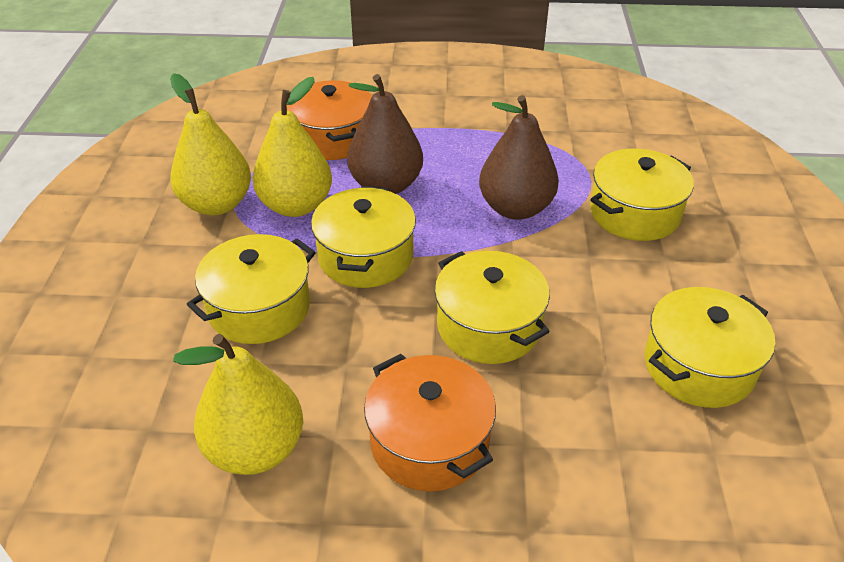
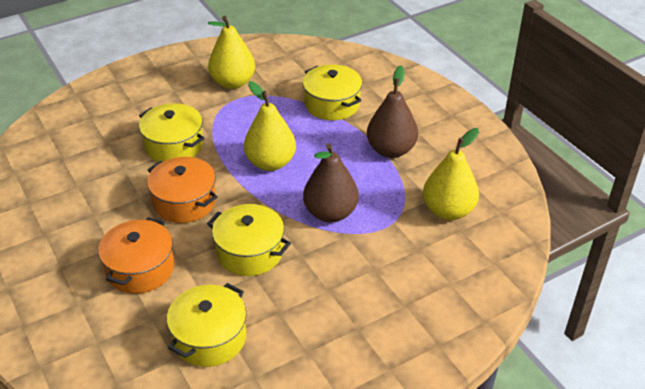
yellow pot: [187,234,316,344] [311,186,416,288] [435,251,550,364] [590,148,694,241] [644,287,775,408] = 5 -> [139,103,205,162] [167,283,247,367] [207,204,291,276] [303,64,362,120] = 4

